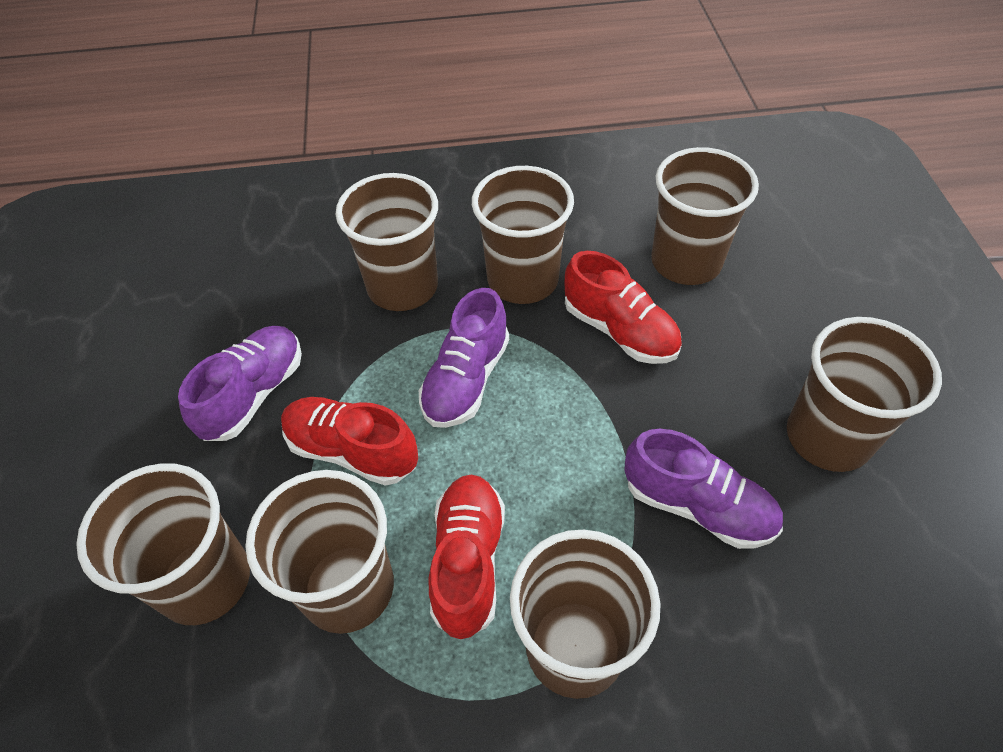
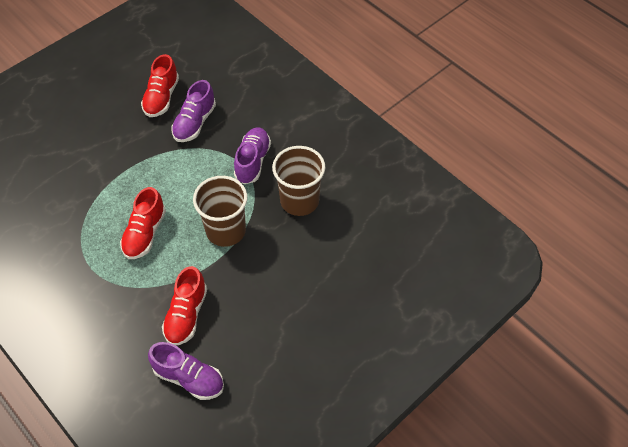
brown cup: [76,463,250,625] [245,470,394,634] [335,173,438,311] [472,166,574,304] [510,530,661,699] [651,147,759,285] [787,317,942,472] = 7 -> [193,176,247,247] [272,146,325,216] = 2

